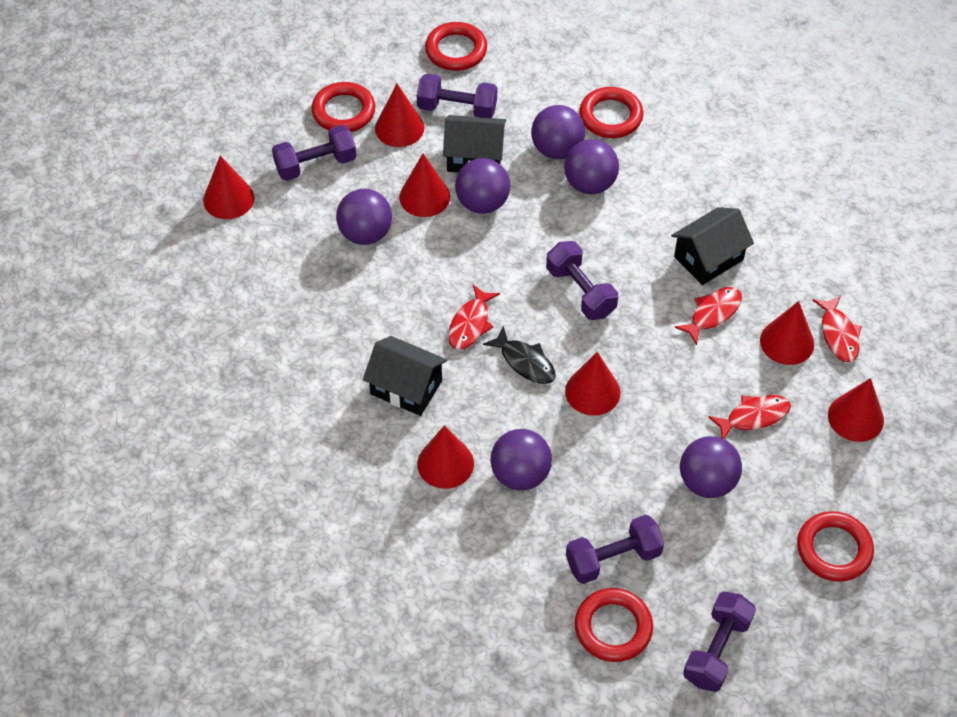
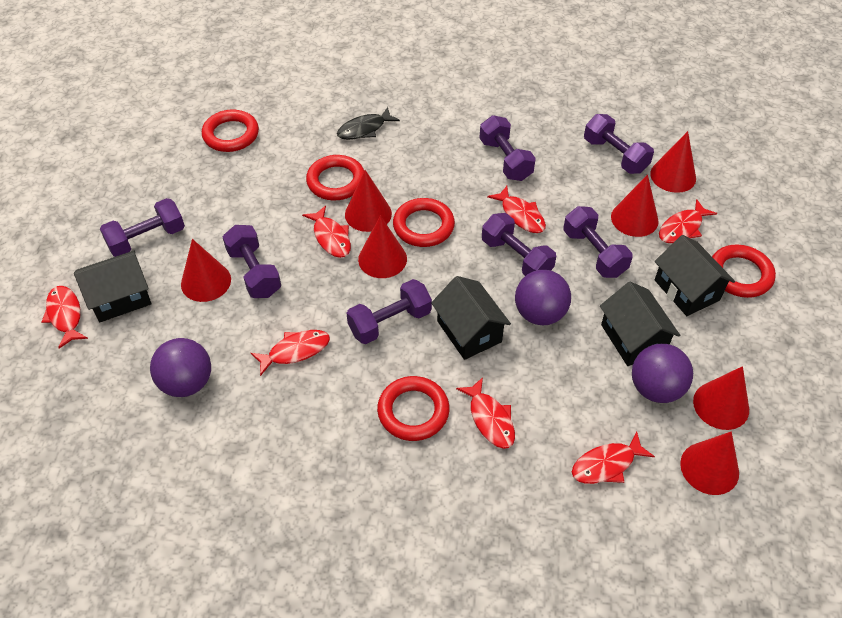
black house: [363,336,447,416] [443,115,506,173] [671,207,754,285] = 3 -> [74,251,152,322] [431,276,511,360] [600,282,680,366] [655,235,735,316] = 4
purple ball: [336,189,392,245] [455,158,510,214] [490,429,552,490] [531,105,585,159] [564,139,619,194] [680,436,742,498] = 6 -> [150,338,211,397] [515,270,571,325] [632,344,693,403] = 3
purple dumbbell: [272,125,357,181] [417,73,497,118] [546,241,618,320] [566,515,664,584] [683,591,756,692] = 5 -> [100,198,185,257] [223,225,281,298] [347,279,432,344] [479,115,536,181] [482,213,556,276] [563,206,633,278] [584,114,654,174] = 7
red fish: [448,285,500,350] [674,287,742,345] [708,395,791,439] [812,295,862,362] = 4 -> [41,286,88,348] [251,330,330,376] [302,205,351,258] [456,377,515,449] [487,186,546,233] [572,432,655,484] [659,199,717,243] = 7

